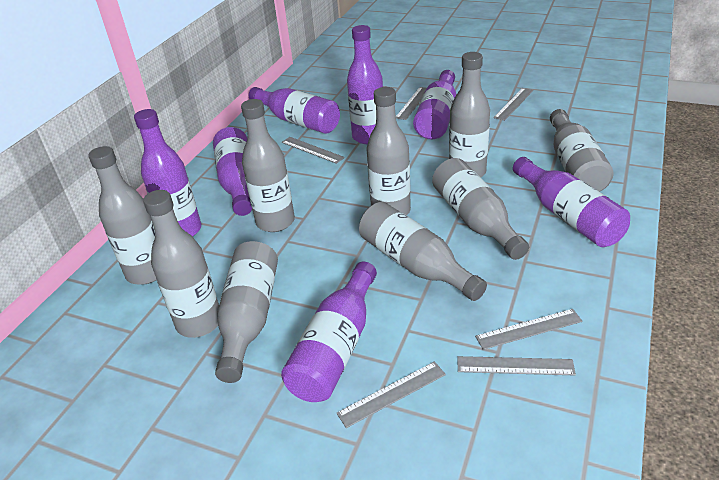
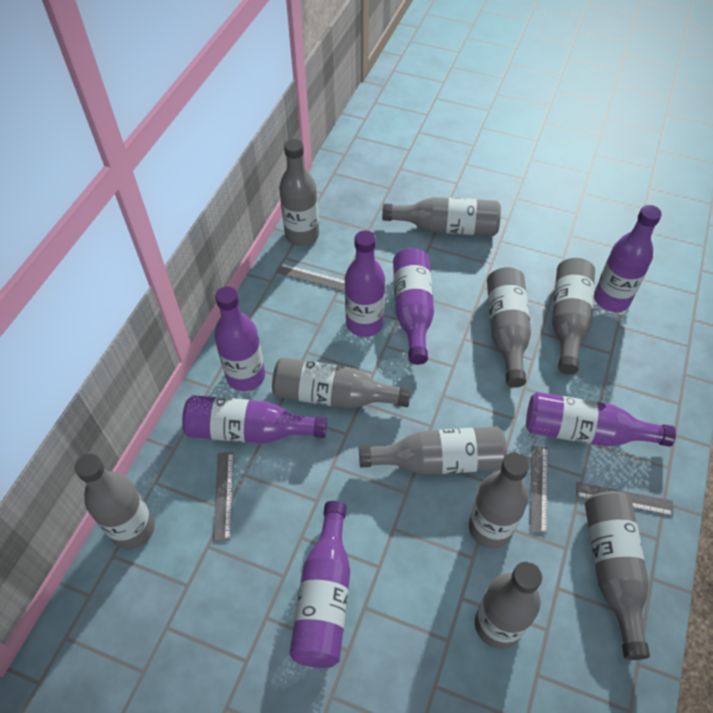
grey bottle: [88,146,157,285] [143,190,219,338] [215,241,278,383] [241,99,295,232] [359,202,487,301] [366,87,411,215] [432,158,529,260] [449,52,490,177] [550,109,614,192] = 9 -> [75,454,155,550] [272,357,411,408] [279,139,319,246] [359,426,507,475] [382,197,501,236] [469,452,529,549] [475,562,542,649] [487,267,531,388] [552,258,595,375] [585,491,650,660] = 10
grey ruler: [282,137,345,164] [336,361,446,428] [396,87,427,120] [457,356,576,375] [475,309,582,350] [493,88,533,121] = 6 -> [213,452,234,541] [276,263,345,292] [530,445,548,534] [576,482,674,516] = 4

